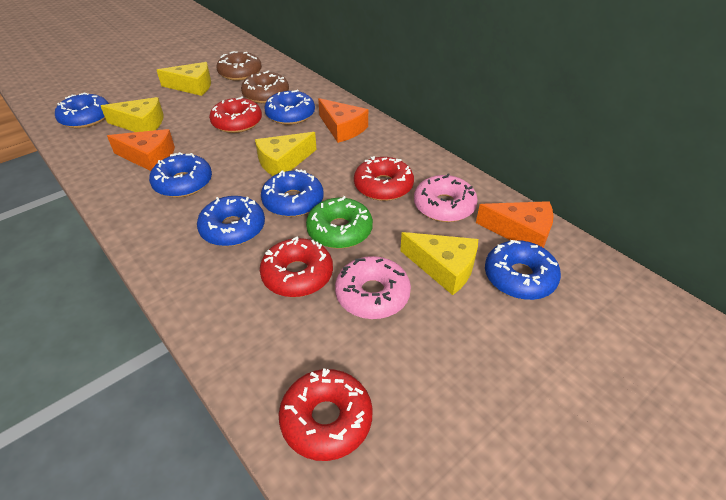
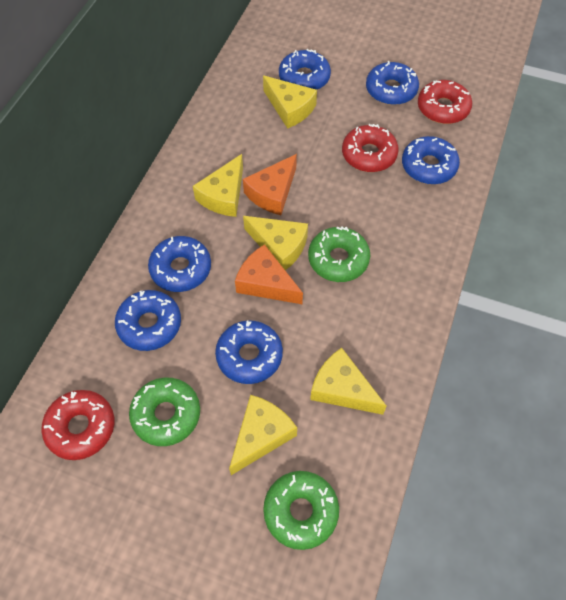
brown donut: [217,51,262,81] [241,70,289,103] = 2 -> none = 0
green donut: [306,196,373,249] = 1 -> [129,378,200,446] [263,471,339,550] [308,226,370,282] = 3
orange cheese: [107,129,175,171] [318,98,368,143] [476,201,553,248] = 3 -> [235,244,303,304] [243,154,297,215] = 2
pink donut: [335,256,411,319] [414,173,478,222] = 2 -> none = 0
red donut: [209,96,262,133] [260,237,333,297] [279,369,373,461] [354,156,414,201] = 4 -> [41,390,114,460] [342,124,399,172] [418,80,472,124] = 3
yellow cheese: [101,97,164,132] [157,62,211,96] [255,132,317,176] [400,232,478,295] = 4 -> [193,154,243,217] [229,395,297,475] [243,216,308,270] [263,76,317,129] [310,348,386,415] = 5

